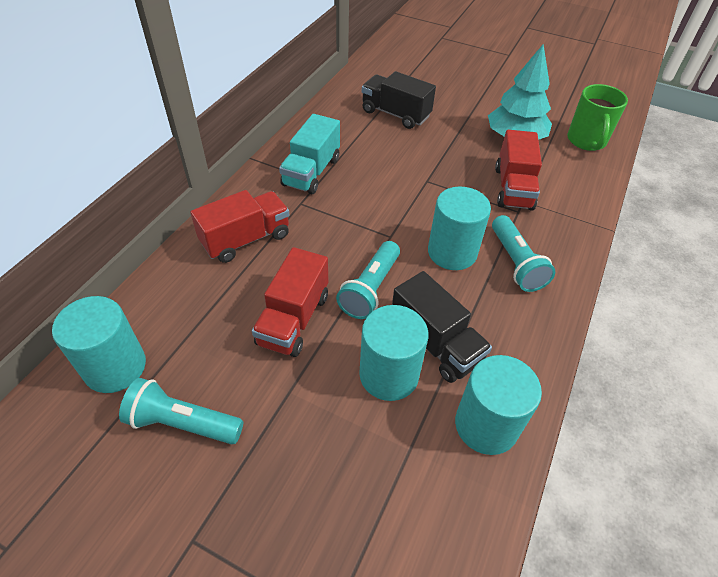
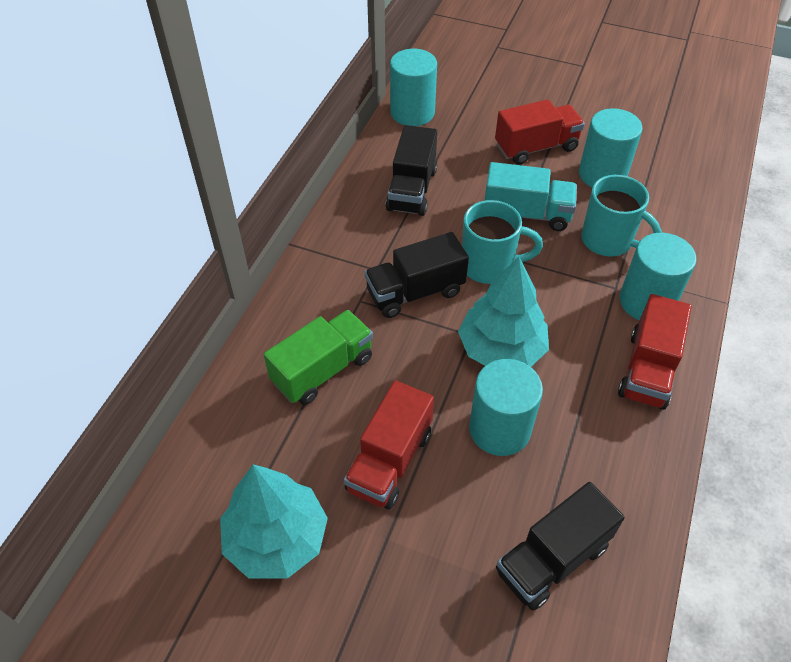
black truck: [362,71,436,129] [392,271,492,383] = 2 -> [364,232,469,318] [385,125,437,216] [496,482,625,610] = 3
green mug: [567,84,628,151] = 1 -> none = 0
green truck: none = 0 -> [264,310,373,405] = 1
turquoise flashlight: [119,378,243,445] [336,241,400,319] [492,215,555,292] = 3 -> none = 0
turquoise mug: none = 0 -> [462,200,543,284] [581,175,662,257] = 2
turquoise tree: [488,44,552,140] = 1 -> [220,464,328,578] [458,257,549,367] = 2

